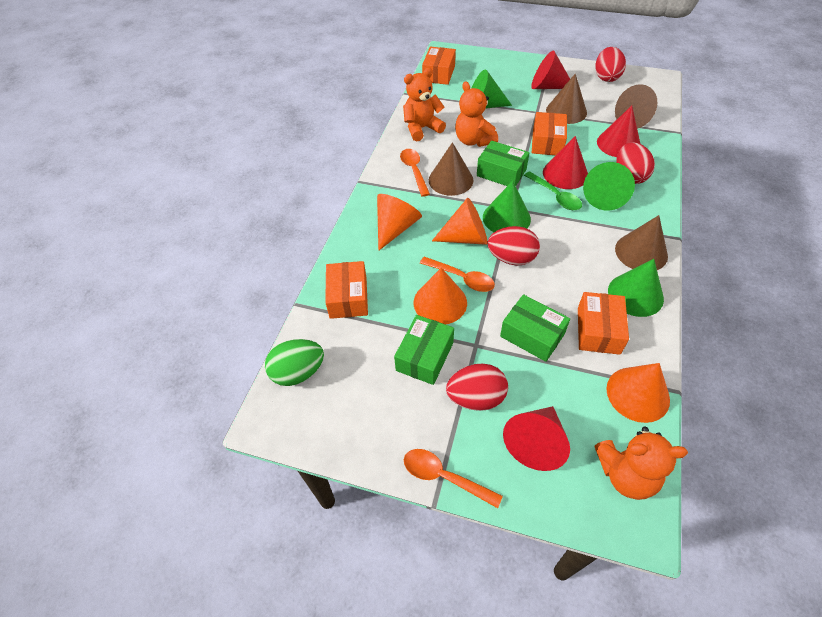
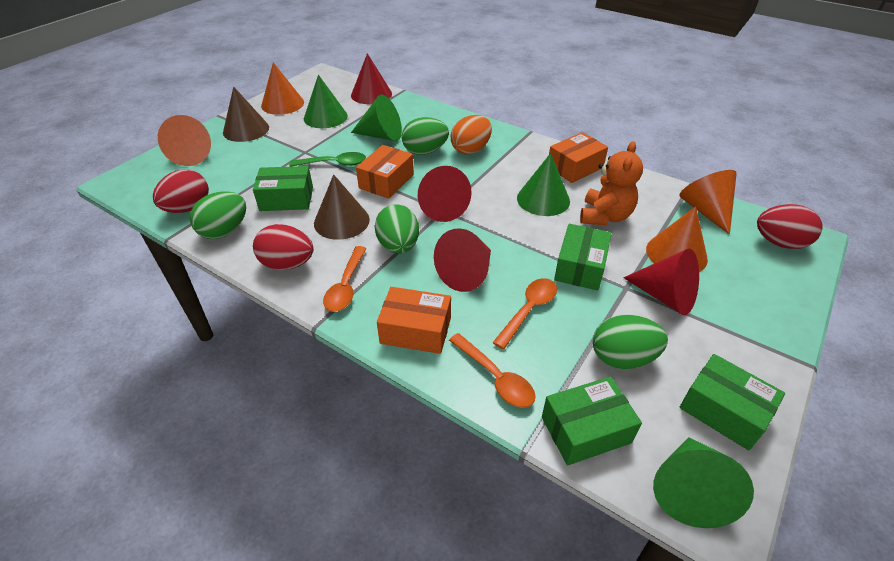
brown cone: [429,142,474,196] [546,74,587,124] [615,84,657,129] [615,215,668,270] = 4 -> [223,87,269,142] [314,174,370,240] = 2
green box: [394,315,454,385] [477,141,530,186] [500,294,570,362] = 3 -> [253,166,313,211] [542,377,642,465] [554,224,612,290] [680,354,785,450] = 4
green egg: [265,339,324,386] = 1 -> [190,192,246,239] [375,204,419,254] [402,117,449,155] [593,314,668,369] = 4
orange box: [325,261,368,319] [422,47,456,85] [532,112,567,155] [578,292,629,355] = 4 -> [356,145,414,199] [377,287,451,354] [549,132,608,183] = 3
orange egg: none = 0 -> [451,115,492,154] = 1
orange teddy bear: [403,68,446,141] [455,81,498,147] [595,427,688,500] = 3 -> [580,141,643,225] = 1
red egg: [446,364,508,411] [488,226,540,265] [595,47,626,82] [616,142,655,184] = 4 -> [153,169,209,213] [253,224,314,270] [757,204,823,249] = 3

